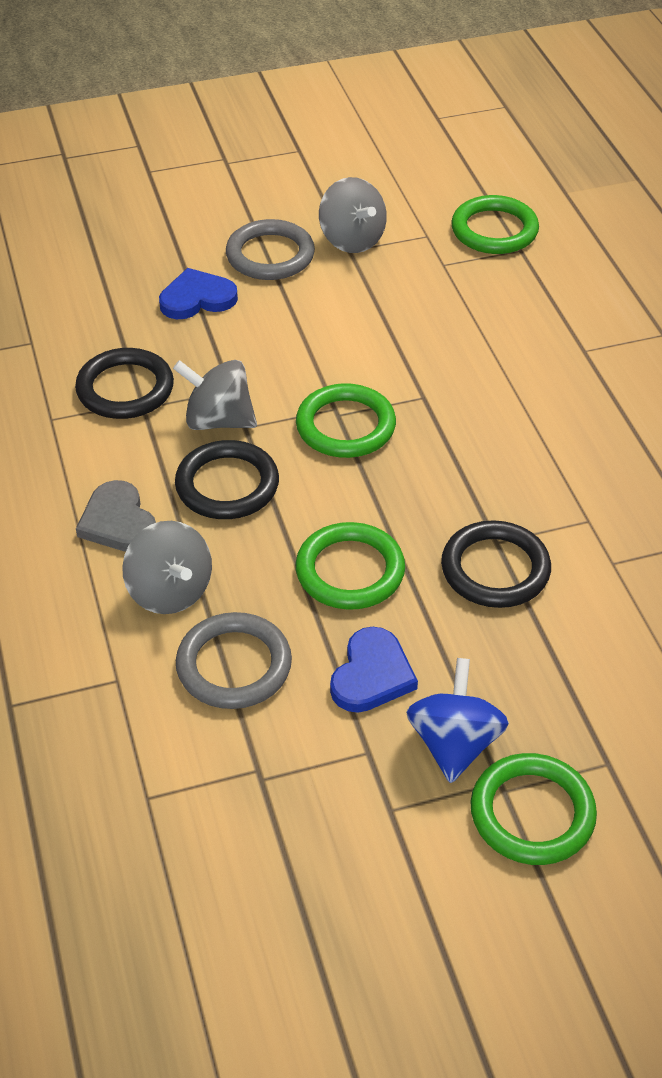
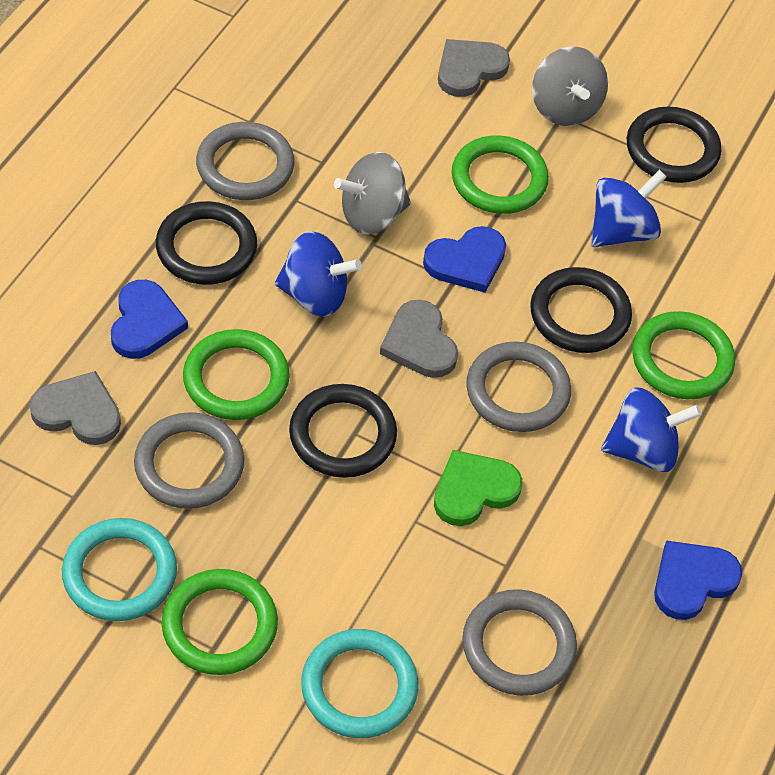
black ring: [75,348,174,419] [175,440,279,519] [441,520,551,608] = 3 -> [156,201,257,285] [289,384,397,478] [530,267,632,353] [627,107,721,183] = 4
blue heart: [159,268,238,319] [330,627,418,713] = 2 -> [111,280,188,359] [423,226,506,293] [654,540,742,620] = 3
blue spinning top: [406,658,509,783] = 1 -> [275,231,362,317] [591,170,667,248] [601,387,702,472] = 3
green heart: none = 0 -> [434,450,522,526] = 1
grey heart: [76,480,156,552] = 1 -> [29,371,121,445] [380,300,458,378] [438,39,510,97] = 3
grey ring: [176,612,292,709] [226,219,315,280] = 2 -> [134,412,244,509] [196,122,294,200] [462,589,577,696] [466,342,571,432] = 4
grey spinning top: [122,521,212,614] [173,360,257,430] [319,177,387,253] = 3 -> [334,152,411,235] [532,47,608,126] = 2
turquoise ring: none = 0 -> [62,518,177,621] [301,629,419,738] = 2

